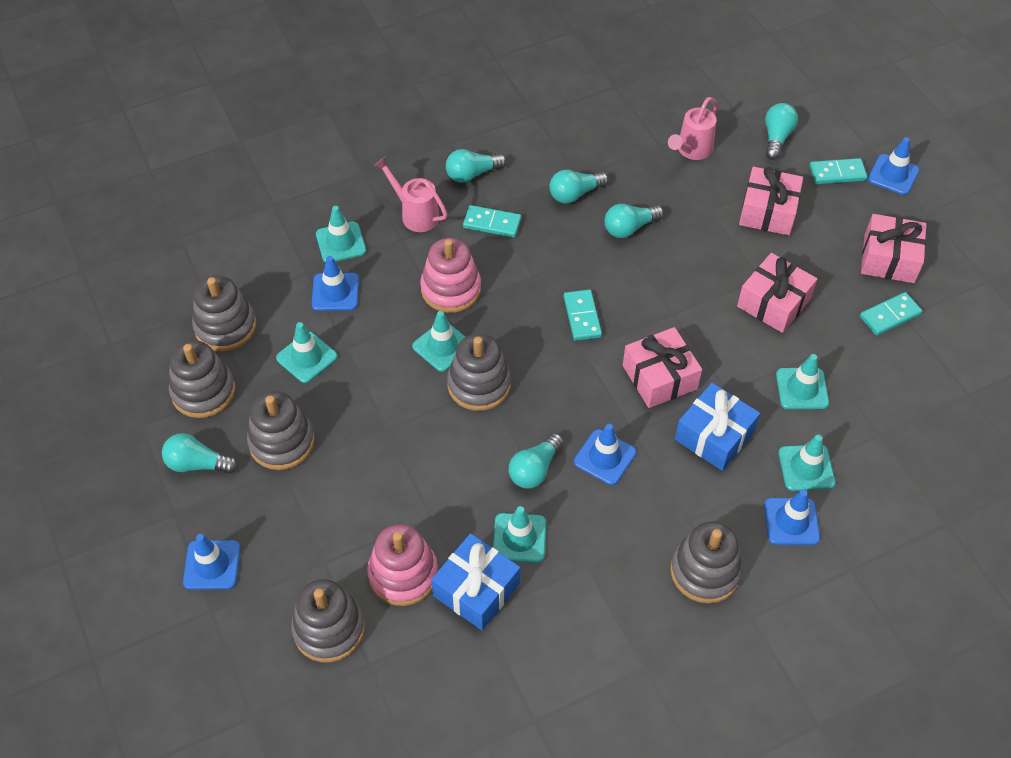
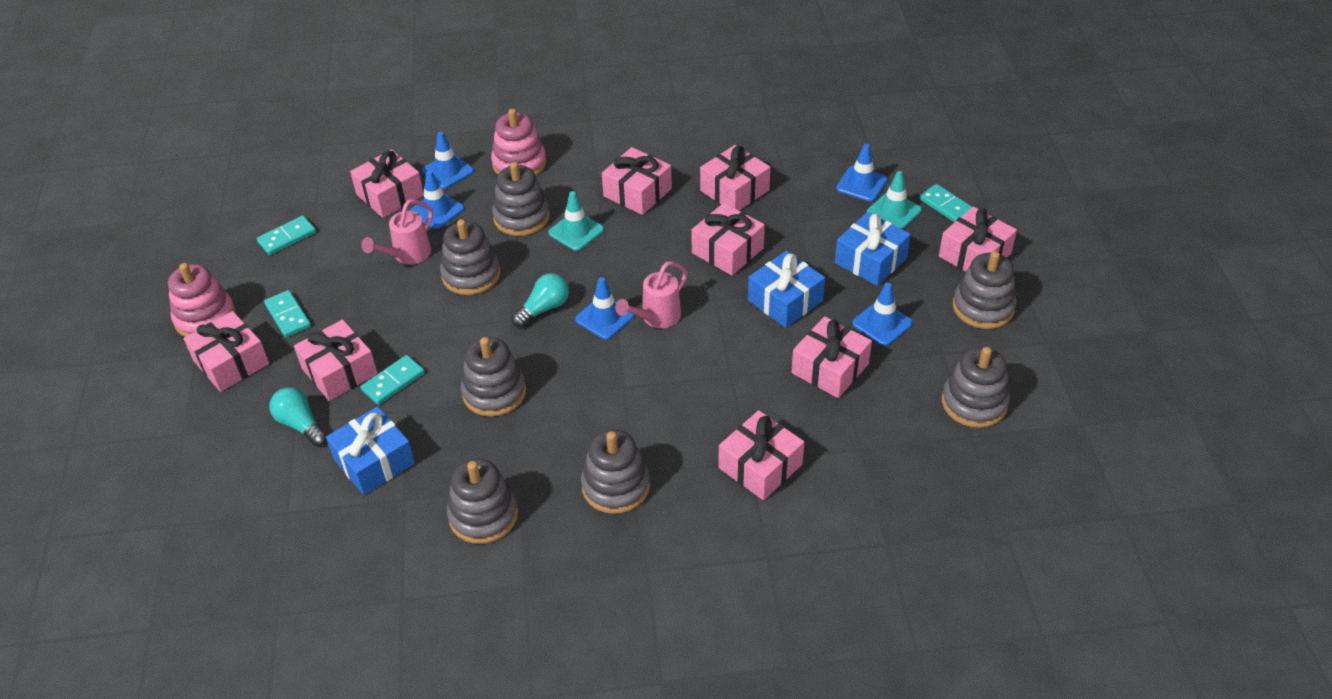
blue gift: [431,533,520,630] [675,383,760,471] = 2 -> [326,406,415,495] [748,251,825,328] [835,212,911,286] = 3
grey stacking toy: [169,341,235,418] [192,276,256,352] [247,391,315,470] [291,579,365,662] [447,333,511,411] [670,522,742,603] = 6 -> [440,219,500,295] [447,458,518,544] [461,337,526,417] [492,162,550,236] [581,429,650,514] [942,347,1010,428] [953,251,1017,329] = 7
pink gift: [623,327,702,408] [737,253,817,333] [739,167,803,235] [861,214,926,283] = 4 -> [184,311,269,392] [294,319,378,401] [350,149,424,218] [602,147,672,215] [691,203,765,276] [700,145,770,211] [718,410,804,500] [791,316,872,398] [939,206,1017,272] = 9
turquoise light bulb: [162,433,238,474] [446,149,507,183] [509,433,564,489] [550,170,609,203] [604,204,664,238] [765,103,798,160] = 6 -> [269,387,327,446] [512,273,569,327] = 2
turquoise traffic cone: [276,322,338,383] [316,206,366,263] [412,311,465,372] [493,506,546,563] [776,354,829,409] [778,435,835,491] = 6 -> [548,191,604,251] [867,171,922,229] = 2

